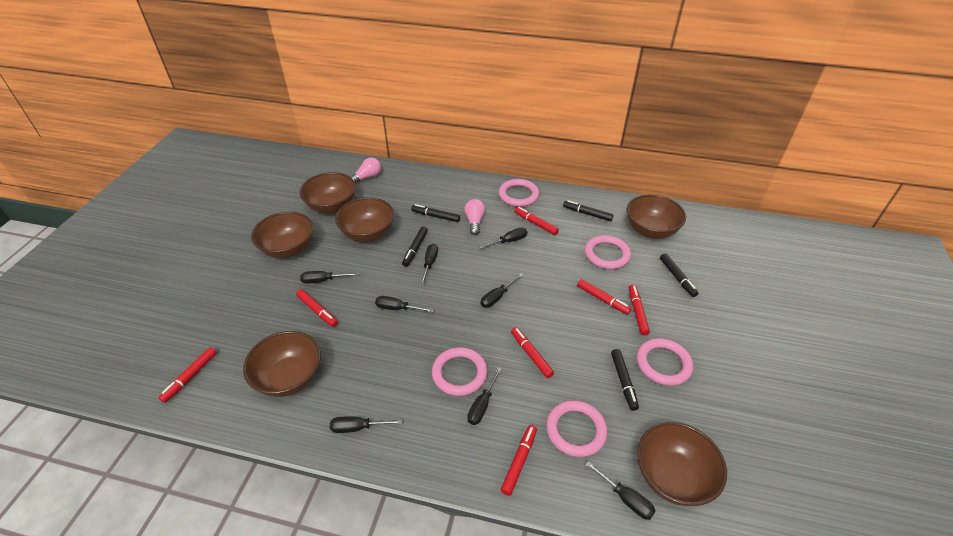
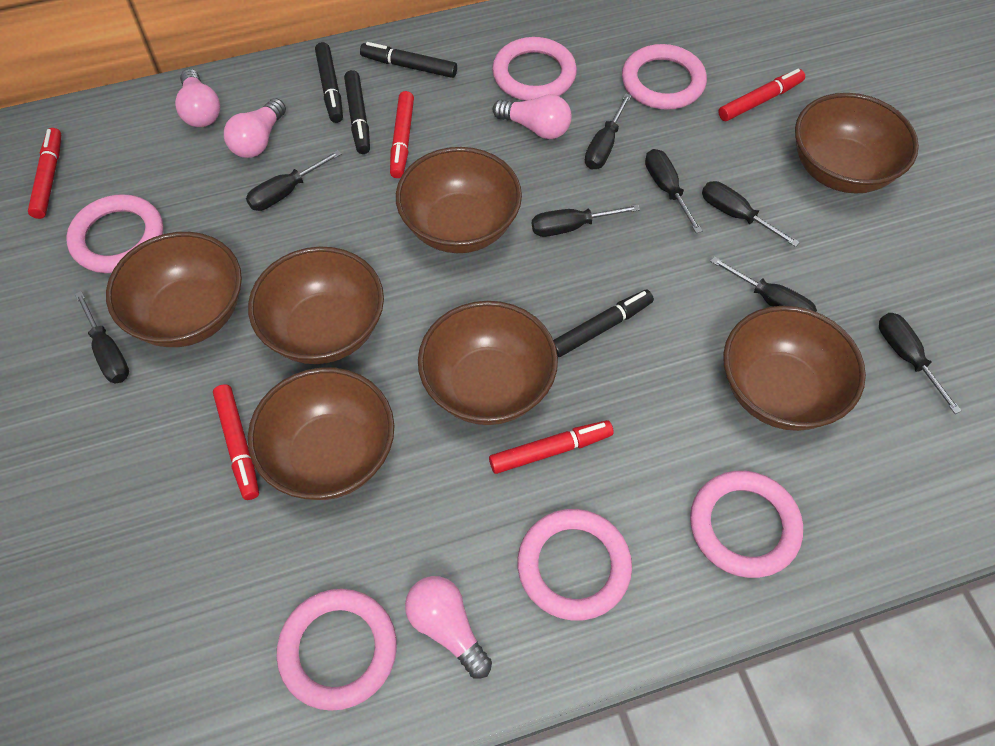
black marker: [402,226,428,267] [411,204,460,222] [563,200,613,221] [611,349,639,411] [660,253,698,297] = 5 -> [315,42,343,123] [344,70,370,154] [360,42,457,78] [553,290,654,357] = 4
brown bowl: [243,331,321,397] [251,212,313,258] [300,172,356,213] [335,197,394,242] [627,195,686,239] [637,422,727,506] = 6 -> [106,232,242,347] [248,246,384,364] [248,367,395,500] [396,147,522,253] [418,301,558,425] [723,306,866,431] [795,93,919,194] = 7
pink light bulb: [350,157,381,183] [464,199,485,235] = 2 -> [175,69,220,127] [224,98,286,158] [405,576,492,679] [493,94,572,139] = 4
pink ring: [432,347,488,396] [499,179,539,207] [546,400,607,457] [585,235,631,269] [637,338,693,386] = 5 -> [66,194,163,273] [277,589,397,711] [492,37,577,101] [517,509,632,620] [622,44,707,110] [690,471,803,578] = 6
red marker: [159,347,217,403] [296,289,338,327] [501,425,537,496] [511,327,554,378] [514,207,559,235] [577,279,631,315] [629,285,650,335] = 7 -> [28,128,61,219] [213,384,259,500] [390,91,414,178] [489,420,614,474] [718,69,805,121] = 5

